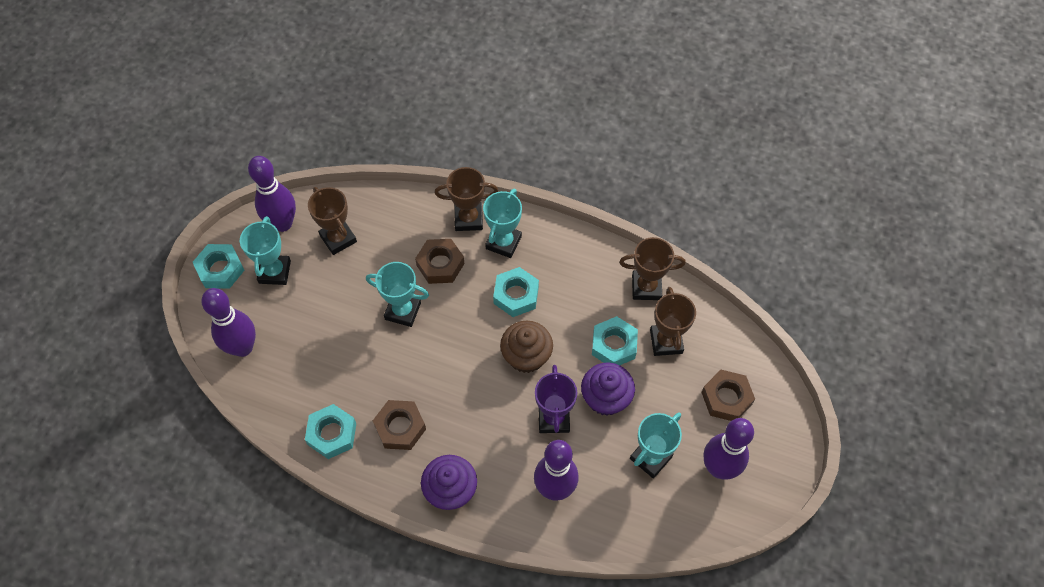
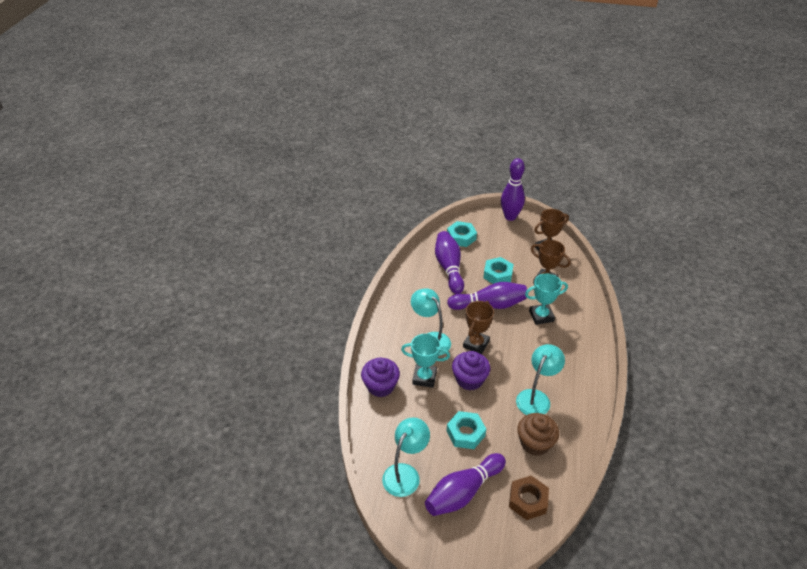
brown nut: [373,400,426,450] [415,239,464,284] [701,370,755,421] = 3 -> [509,476,549,520] = 1
brown trophy: [308,187,357,255] [434,167,498,231] [619,237,686,300] [650,287,696,356] = 4 -> [463,301,494,354] [531,240,571,284] [534,209,569,251] = 3
purple trophy: [535,365,577,433] = 1 -> none = 0
turquoise lamp: none = 0 -> [382,417,430,497] [411,288,451,356] [516,344,565,415] = 3
turquoise nut: [193,244,245,289] [305,404,356,459] [493,267,539,317] [592,316,638,365] = 4 -> [447,221,477,247] [447,411,486,449] [483,257,514,284] = 3
turquoise trophy: [240,216,291,285] [366,262,429,327] [483,188,522,258] [630,412,682,478] = 4 -> [401,334,450,388] [525,273,568,325] = 2

